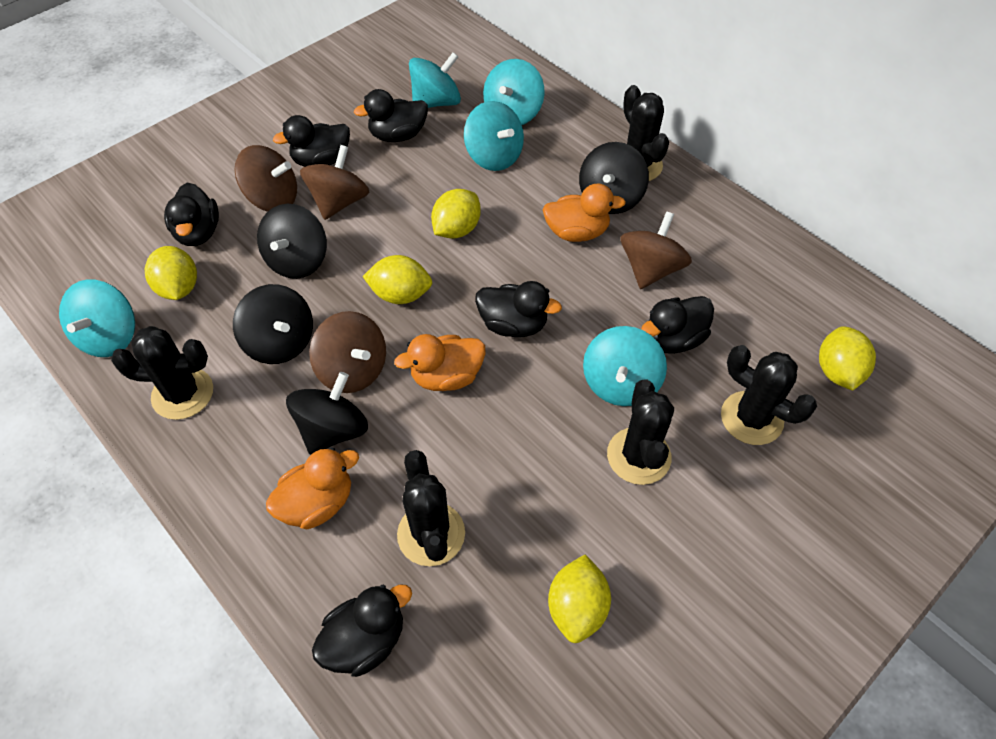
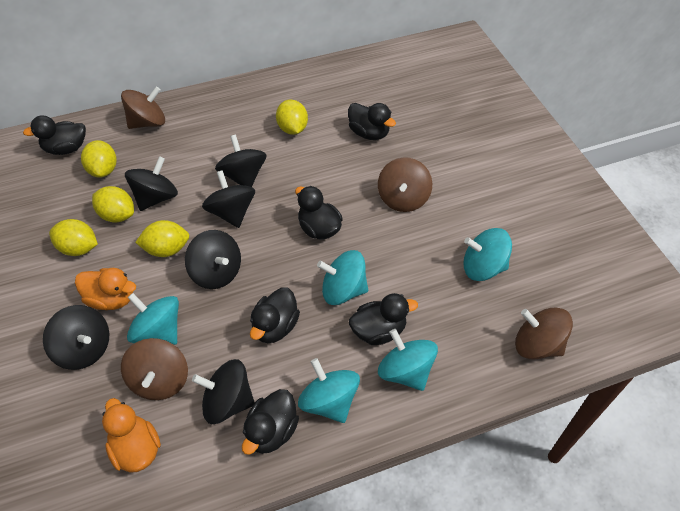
black cactus: [111,326,213,420] [397,450,465,566] [607,380,674,485] [623,85,669,181] [721,345,817,445] = 5 -> none = 0
black spinning top: [233,284,313,364] [257,204,327,279] [286,372,368,455] [579,142,649,214] = 4 -> [43,305,110,370] [125,156,178,211] [185,230,241,289] [192,359,255,424] [202,170,255,228] [215,135,267,187] = 6
orange duck: [266,448,359,529] [394,334,486,391] [543,183,626,242] = 3 -> [75,268,136,310] [102,398,161,473] = 2

